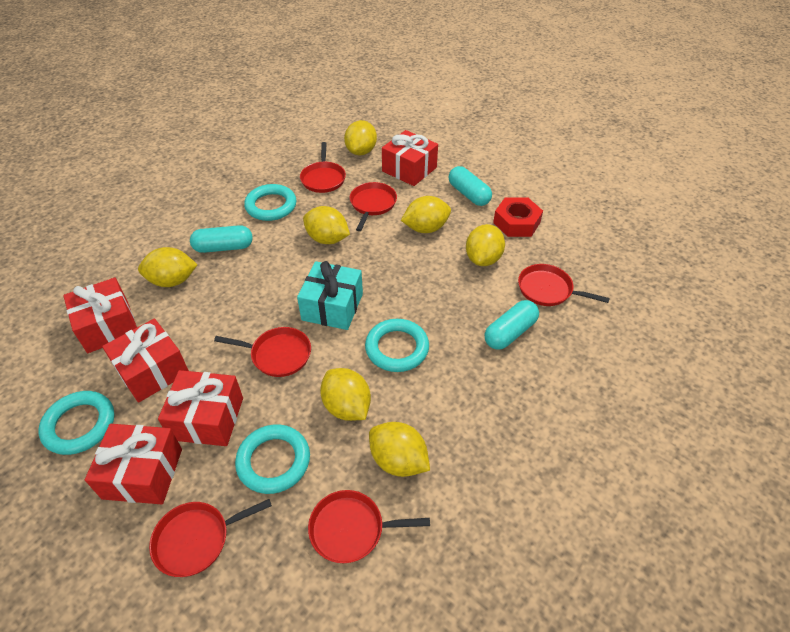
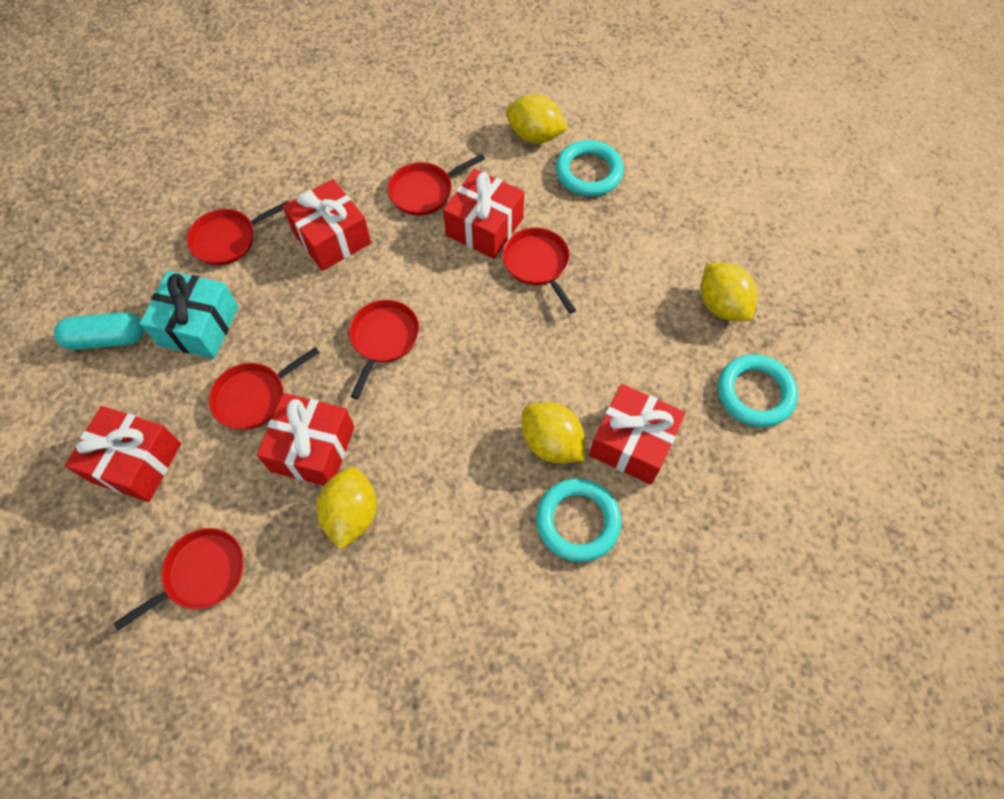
red nut: [493,198,543,237] = 1 -> none = 0
turquoise capsule: [190,225,253,253] [449,166,492,206] [485,300,539,350] = 3 -> [54,312,144,350] = 1
turquoise ring: [38,391,114,455] [235,425,310,494] [244,184,296,221] [365,319,429,372] = 4 -> [536,478,622,562] [556,140,624,196] [718,354,798,427] = 3
yellow lemon: [138,247,198,287] [303,206,350,244] [320,368,371,421] [344,120,377,155] [369,422,430,477] [401,196,451,233] [466,224,505,266] = 7 -> [317,467,377,550] [506,94,568,143] [522,402,585,463] [701,263,758,321] = 4

